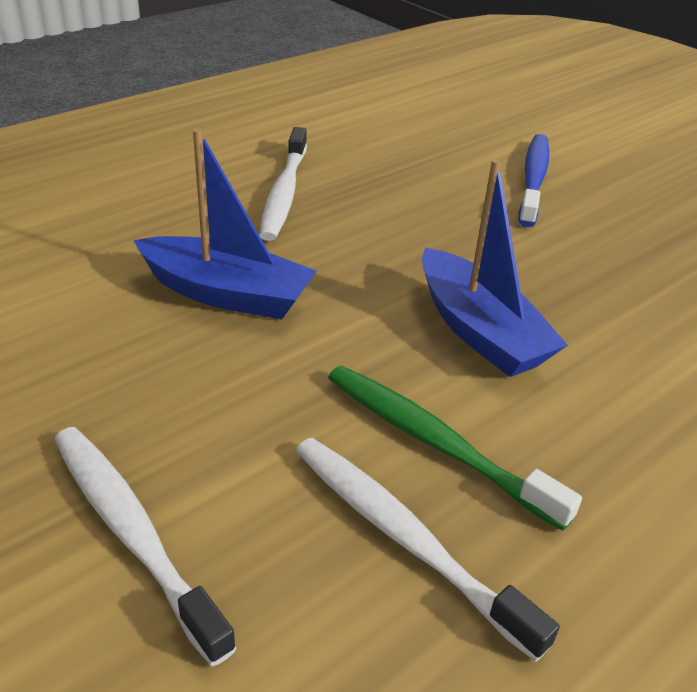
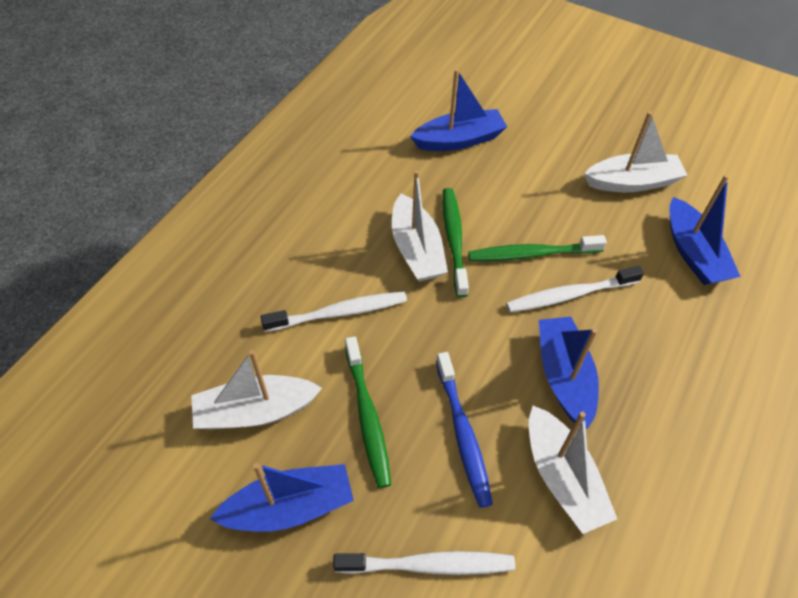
blue boat: [133,129,317,320] [422,159,568,377] = 2 -> [210,463,354,532] [410,69,507,151] [539,317,599,429] [670,175,741,285] = 4
green toothbrush: [328,366,582,531] = 1 -> [345,336,391,488] [443,188,469,297] [468,235,607,261] = 3
white boat: none = 0 -> [191,350,322,430] [392,170,448,282] [529,406,617,534] [584,111,687,192] = 4

